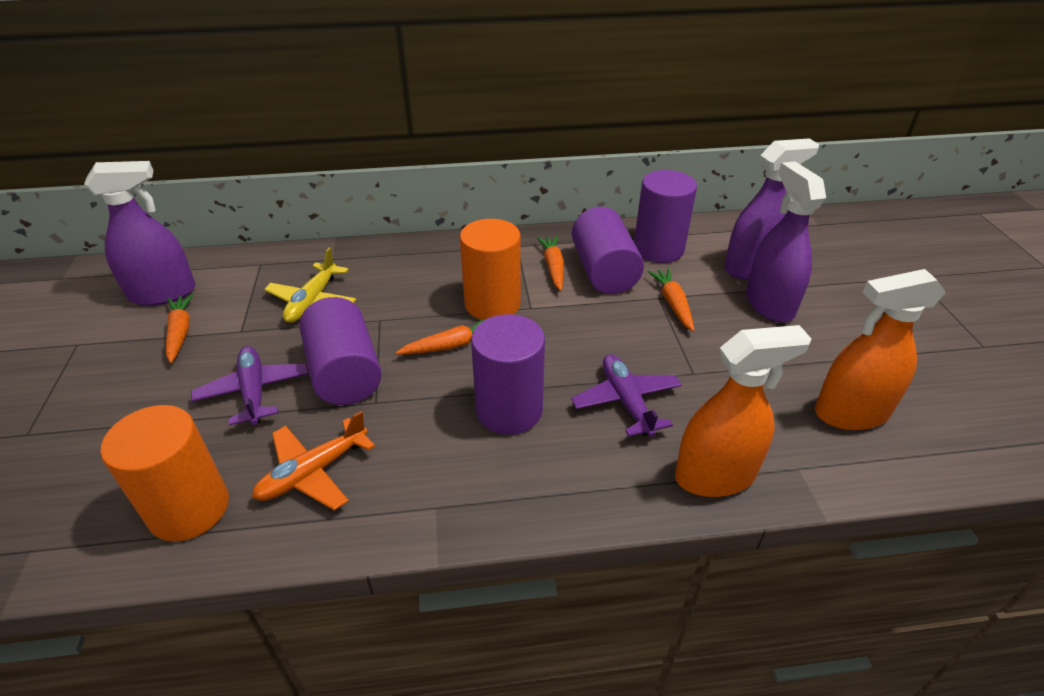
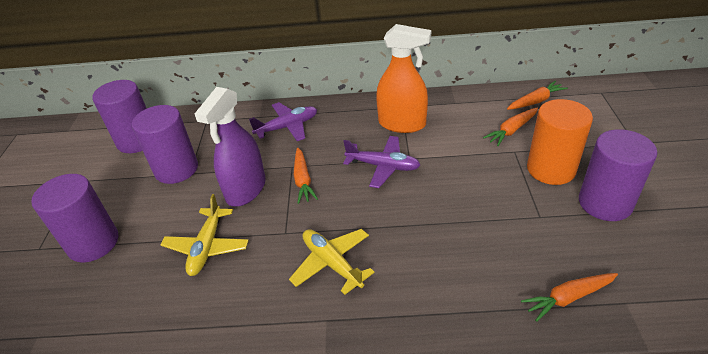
orange cylinder: [100,405,229,542] [460,219,521,320] = 2 -> [527,99,593,185] = 1
orange plane: [252,411,375,511] = 1 -> none = 0
orange spray bottle: [675,325,811,497] [815,269,946,430] = 2 -> [376,24,431,133] = 1
purple spray bottle: [84,161,196,306] [724,138,819,280] [746,161,826,322] = 3 -> [195,87,266,207] = 1
yellow plane: [264,247,356,323] = 1 -> [160,194,249,276] [289,229,375,295] = 2

